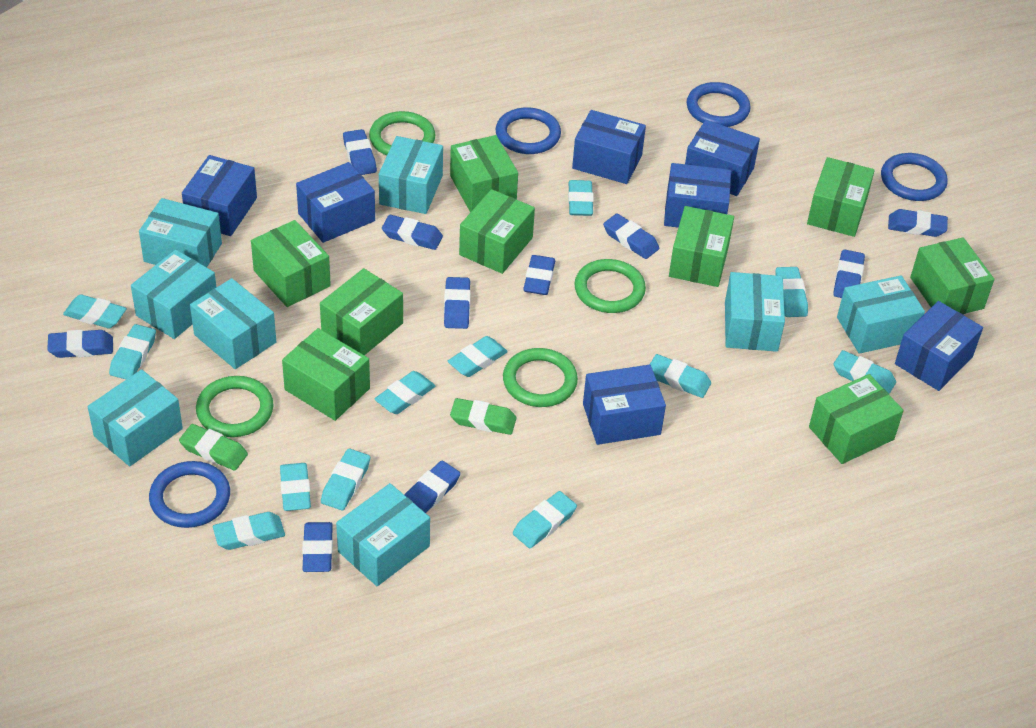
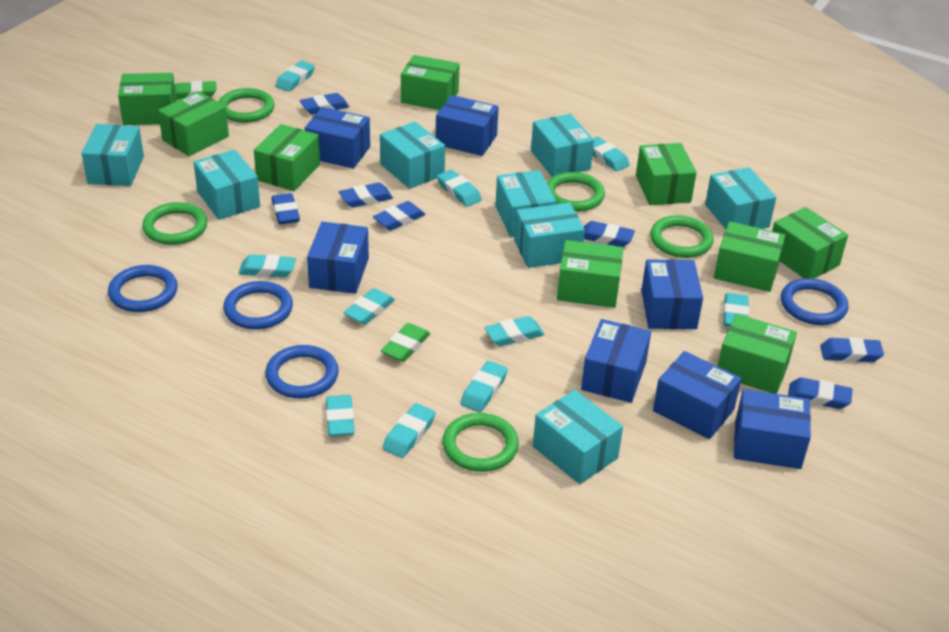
blue eraser: [47,330,113,358] [302,522,333,572] [343,129,377,175] [382,215,443,250] [404,461,460,513] [444,277,471,329] [523,255,555,295] [603,214,659,259] [833,249,865,298] [888,209,948,237] = 10 -> [271,193,300,224] [300,93,349,115] [339,182,393,208] [373,201,425,230] [583,221,635,247] [788,377,852,409] [820,337,884,362] = 7
green ring: [196,376,273,437] [369,111,435,155] [503,348,578,407] [574,259,646,313] = 4 -> [142,202,207,245] [218,88,275,123] [442,413,519,472] [547,172,605,212] [650,215,714,258] = 5
turquoise eraser: [63,294,127,329] [109,324,156,379] [213,512,285,550] [280,463,311,511] [321,449,370,510] [375,371,435,414] [447,336,508,377] [513,491,577,548] [568,180,594,216] [650,354,711,398] [775,267,808,317] [833,350,896,394] = 12 -> [239,254,296,278] [275,61,315,92] [326,395,355,436] [343,288,395,325] [383,403,435,458] [437,170,482,207] [460,361,508,412] [484,316,544,346] [592,137,630,171] [723,293,749,327] = 10

